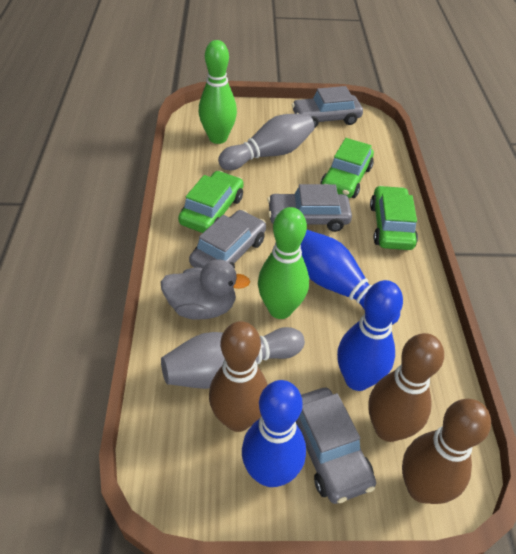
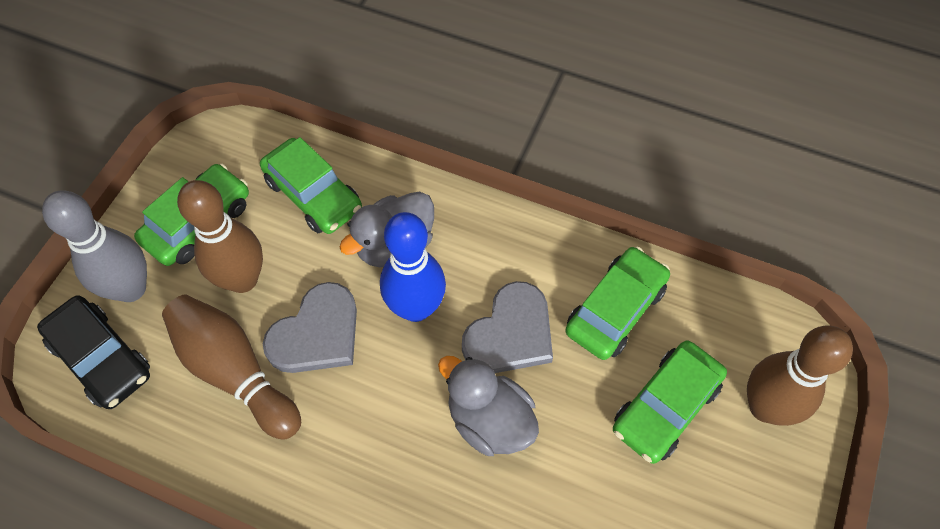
black car: none = 0 -> [37,295,150,409] = 1
blue bowling pin: [242,380,306,487] [300,230,400,325] [337,280,403,391] = 3 -> [380,212,446,322] = 1
green bowling pin: [199,40,237,144] [258,207,309,319] = 2 -> none = 0
green car: [178,171,244,233] [321,138,374,198] [370,186,418,250] = 3 -> [134,164,249,266] [260,137,362,234] [565,246,670,360] [613,340,727,464] = 4
grey bowling pin: [161,327,305,389] [218,114,314,170] = 2 -> [42,190,147,302] = 1
grey car: [189,210,266,269] [267,184,352,232] [292,86,363,128] [296,388,376,504] = 4 -> none = 0
grey duck: [160,259,250,320] = 1 -> [340,191,434,267] [438,356,539,456] = 2
grey heart: none = 0 -> [263,282,357,373] [462,281,553,373] = 2

